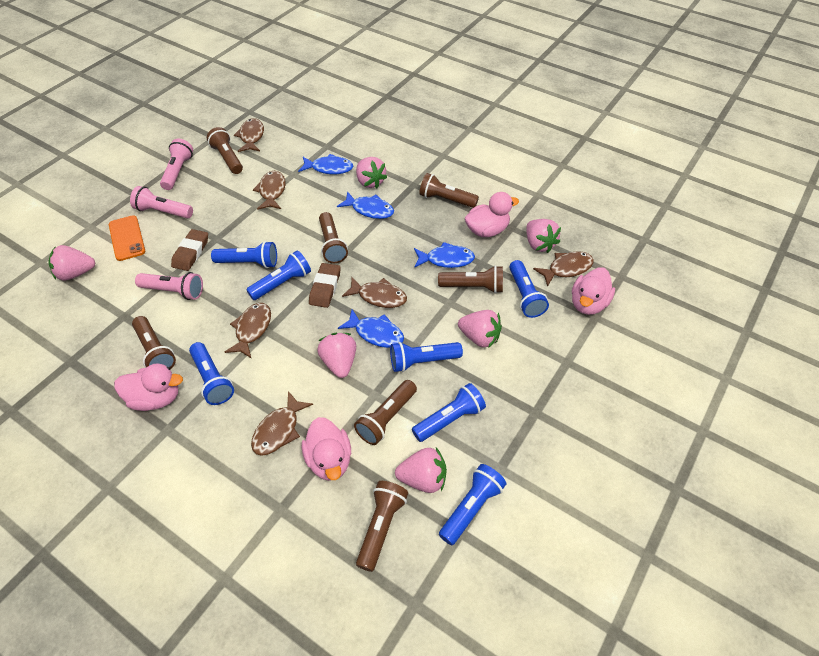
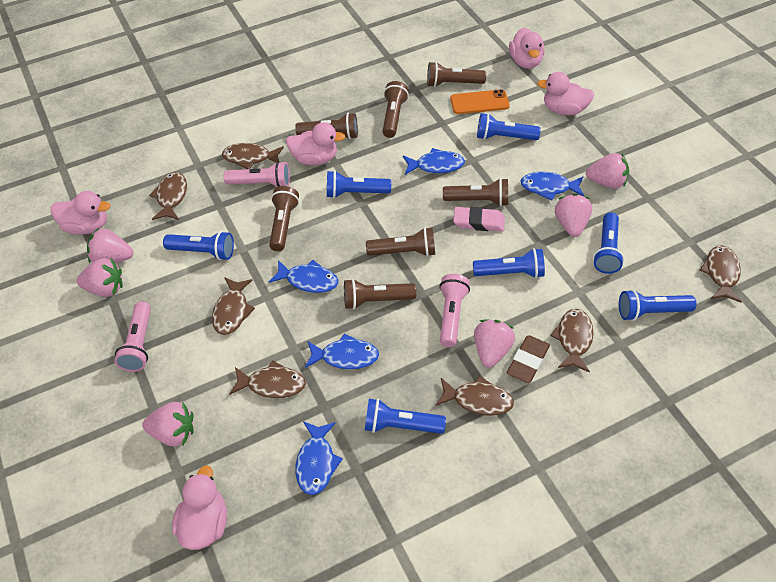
blue fish: [298,154,353,174] [337,191,394,219] [338,310,404,348] [414,242,475,268] = 4 -> [269,260,338,293] [295,421,343,495] [305,333,379,369] [403,148,465,175] [520,172,584,201] = 5
brown eraser: [171,229,208,271] [309,263,341,308] = 2 -> [507,335,550,383] = 1
brown fish: [225,303,271,359] [234,118,264,152] [251,391,313,456] [253,171,286,210] [342,277,407,308] [533,251,594,287] = 6 -> [149,172,187,220] [212,277,255,335] [222,143,284,169] [229,361,306,398] [436,375,514,416] [550,309,593,372] [700,245,742,303] = 7
pink duck: [114,363,183,411] [302,417,351,481] [465,192,519,237] [572,267,615,315] = 4 -> [51,191,110,234] [172,465,227,550] [286,122,345,165] [509,27,545,69] [537,72,595,115] = 5
pink eraser: none = 0 -> [453,207,505,232] = 1

